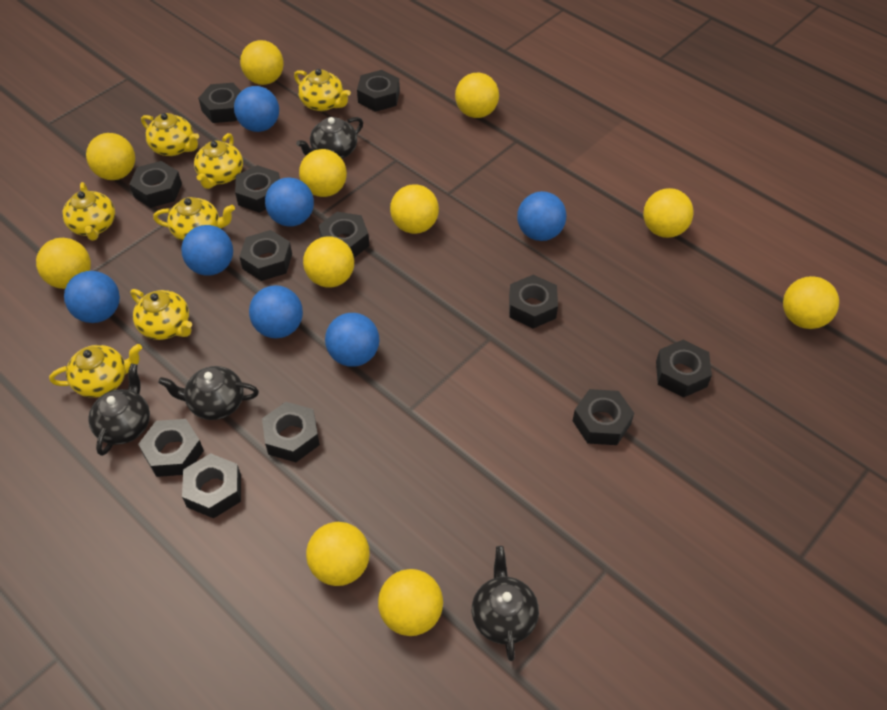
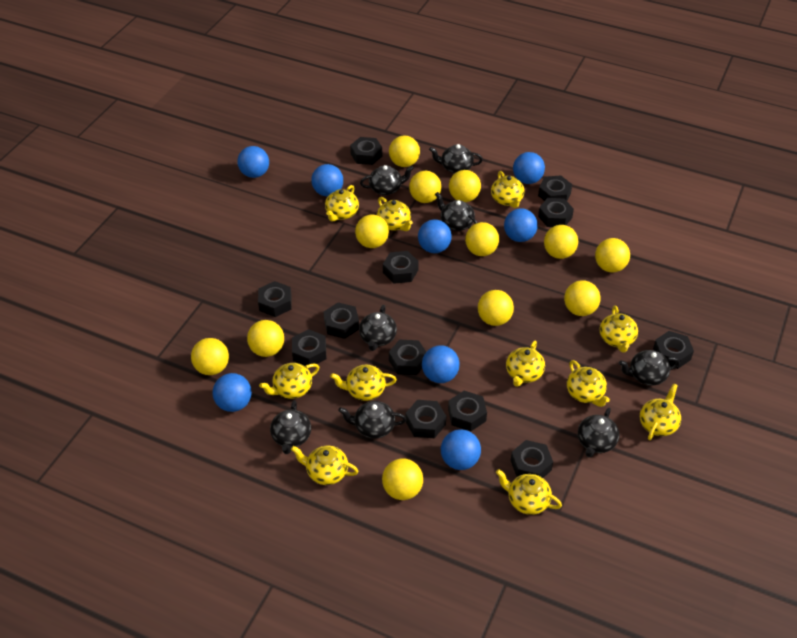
black teapot: [88,364,150,456] [158,366,259,420] [296,117,363,159] [472,546,539,661] = 4 -> [270,400,311,454] [338,401,407,439] [359,305,397,351] [360,165,414,195] [429,144,483,174] [435,192,477,231] [578,408,619,457] [619,350,680,386] = 8
blue ball: [64,271,120,323] [181,225,233,276] [234,86,279,132] [249,285,303,338] [265,178,314,227] [325,313,379,367] [517,191,566,241] = 7 -> [212,373,252,412] [237,146,269,178] [311,164,343,196] [418,219,452,253] [422,345,460,383] [441,429,481,470] [504,208,538,242] [513,152,545,184] = 8
yellow ball: [36,238,91,289] [86,133,135,180] [240,40,284,85] [299,149,347,197] [303,236,354,288] [306,522,369,586] [378,569,443,636] [390,184,439,234] [455,73,499,118] [643,188,694,238] [783,276,839,329] = 11 -> [191,338,229,375] [247,320,284,357] [355,215,389,248] [382,458,423,500] [389,136,420,167] [409,171,442,203] [449,170,481,202] [465,222,499,256] [478,290,514,326] [544,225,578,259] [564,280,600,316] [595,238,630,273] = 12
yellow teapot: [49,344,142,398] [62,182,115,241] [130,289,192,340] [141,113,199,156] [153,197,235,241] [194,133,243,189] [294,69,351,111] = 7 -> [259,363,319,399] [291,445,359,485] [325,185,359,222] [330,365,397,401] [377,197,413,231] [491,171,525,208] [496,469,562,515] [506,341,545,387] [567,360,610,407] [600,305,638,352] [640,383,681,440] = 11

